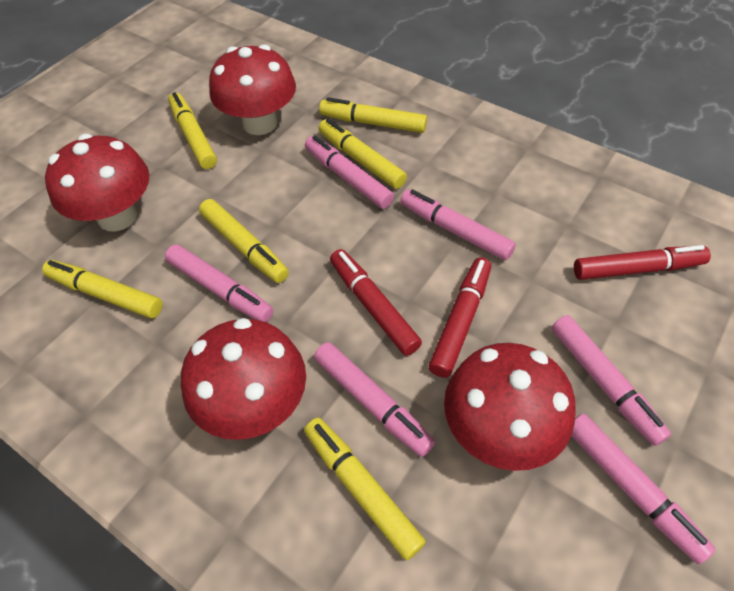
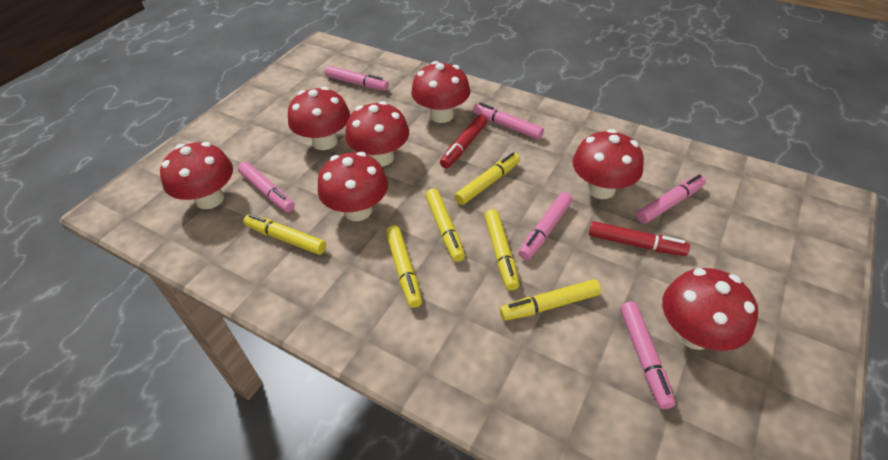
red marker: [330,249,422,356] [428,257,491,378] [574,245,711,280] = 3 -> [440,114,487,168] [589,221,690,256] = 2
red mushroom: [45,134,150,231] [181,318,306,440] [209,44,296,135] [444,343,576,471] = 4 -> [160,142,233,209] [288,87,350,150] [318,152,388,221] [345,101,409,167] [411,61,470,123] [572,129,644,199] [662,268,758,351] = 7

